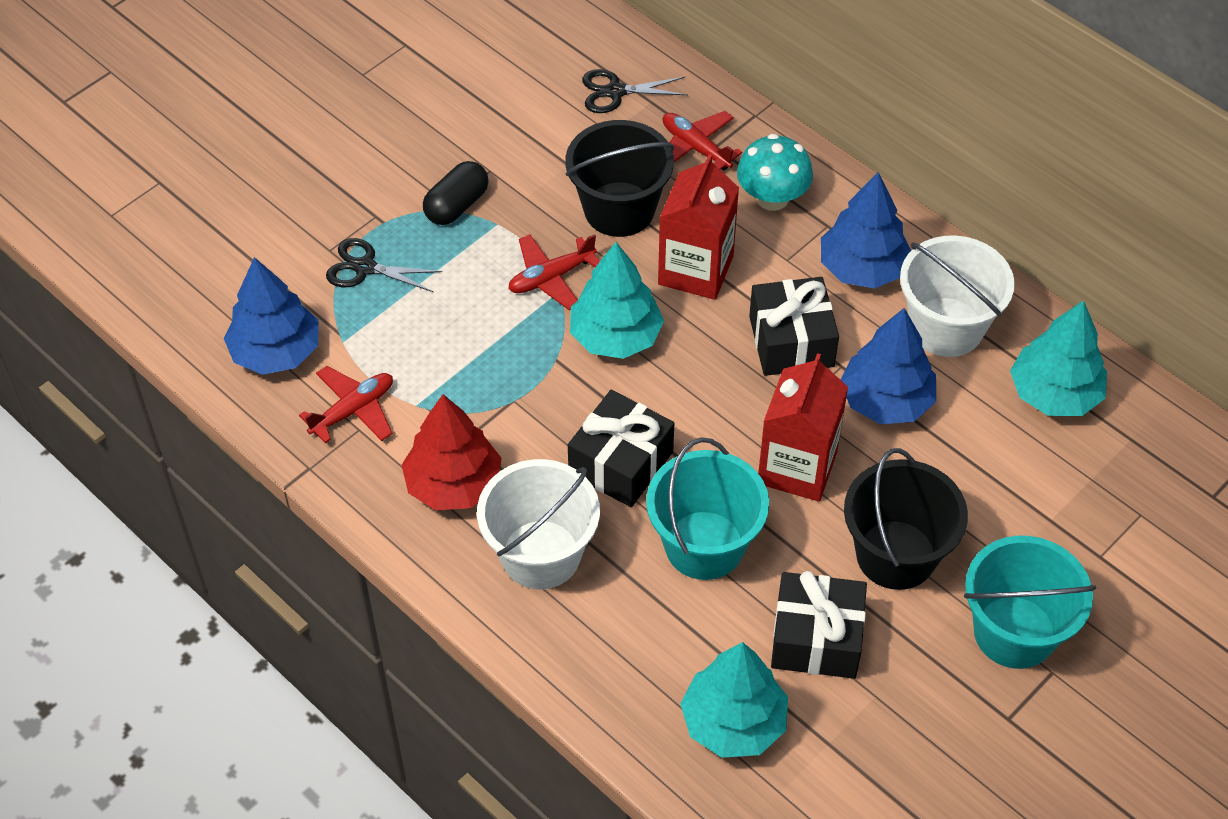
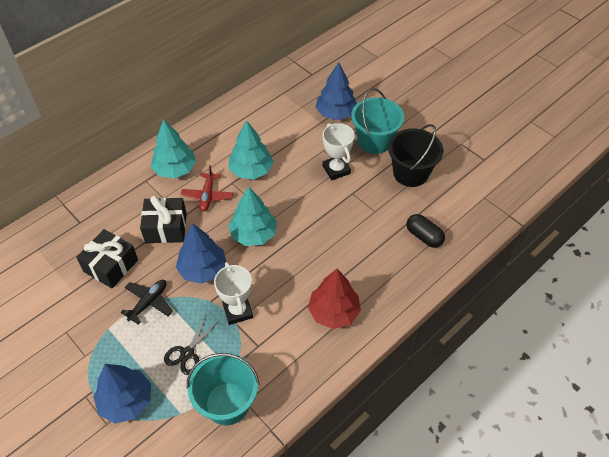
black bucket: [565,120,674,237] [844,448,968,590] = 2 -> [388,124,443,187] = 1
black gift: [568,390,674,507] [749,277,839,376] [771,571,867,679] = 3 -> [76,229,138,288] [140,196,187,243] = 2
black plane: none = 0 -> [121,280,173,324] = 1
black scissors: [326,238,442,292] [582,69,688,113] = 2 -> [164,315,219,375] = 1
red carton: [658,154,739,300] [758,353,848,502] = 2 -> none = 0
red plane: [299,366,393,443] [508,234,600,310] [662,111,742,170] = 3 -> [181,165,233,211] = 1
turquoise mushroom: [737,134,813,211] = 1 -> none = 0
white bucket: [477,459,600,589] [900,235,1015,357] = 2 -> none = 0
white trophy: none = 0 -> [214,262,253,325] [323,123,355,180] = 2

